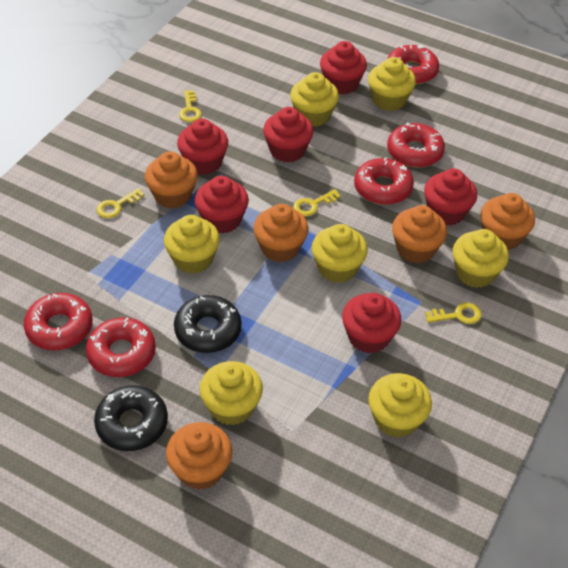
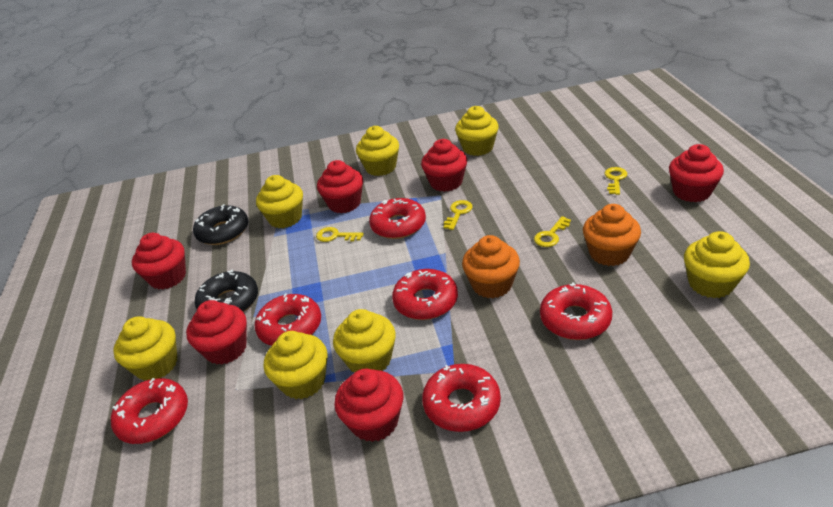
orange cupcake: [145,151,198,209] [166,422,232,490] [253,204,309,262] [392,205,447,263] [480,193,535,250] = 5 -> [462,235,520,298] [583,204,641,266] = 2
red donut: [24,293,93,350] [86,317,156,377] [354,157,414,205] [387,45,439,84] [387,122,445,168] = 5 -> [111,378,188,444] [255,293,321,346] [369,198,426,239] [392,269,458,320] [422,364,501,432] [540,282,612,340] = 6

